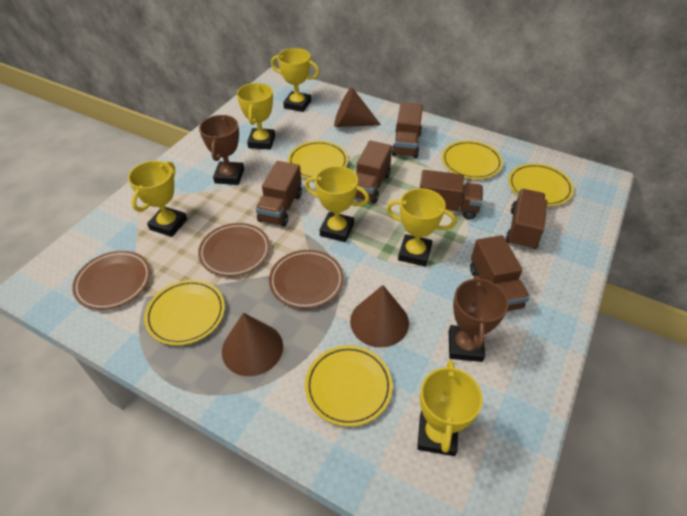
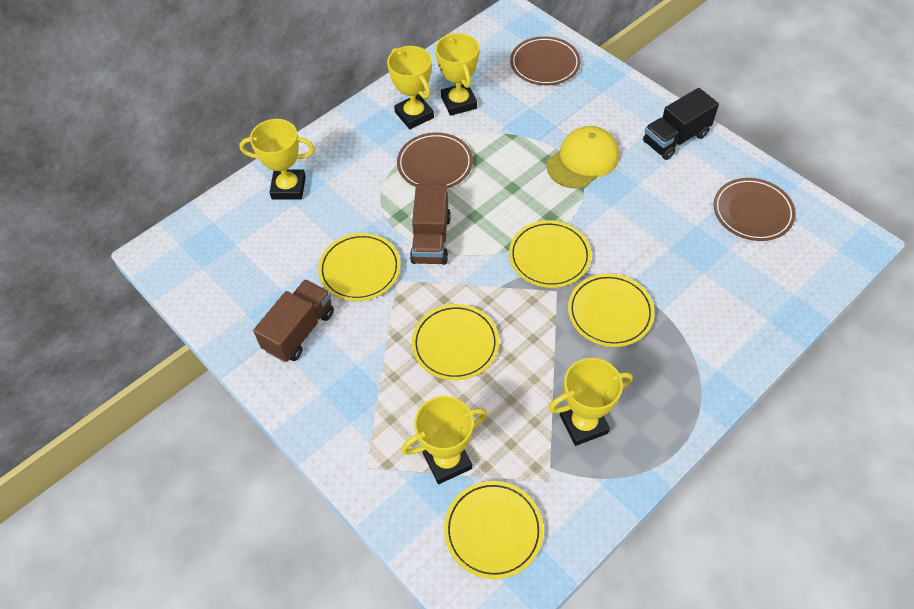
black truck: none = 0 -> [643,88,719,160] = 1
brown cone: [222,313,283,376] [334,87,381,127] [350,285,409,348] = 3 -> none = 0
brown trophy: [199,115,244,185] [449,275,509,362] = 2 -> none = 0
brown truck: [256,161,302,227] [355,140,392,203] [392,102,423,158] [420,170,483,220] [470,235,530,311] [506,189,547,250] = 6 -> [253,279,334,362] [410,184,451,265] = 2
yellow cap: none = 0 -> [546,126,619,189] = 1
yellow trophy: [128,161,187,237] [237,83,275,150] [271,48,319,112] [305,166,369,242] [386,188,456,267] [417,360,483,456] = 6 -> [239,119,315,200] [387,46,434,129] [401,396,487,484] [435,33,479,116] [549,358,633,446] = 5

